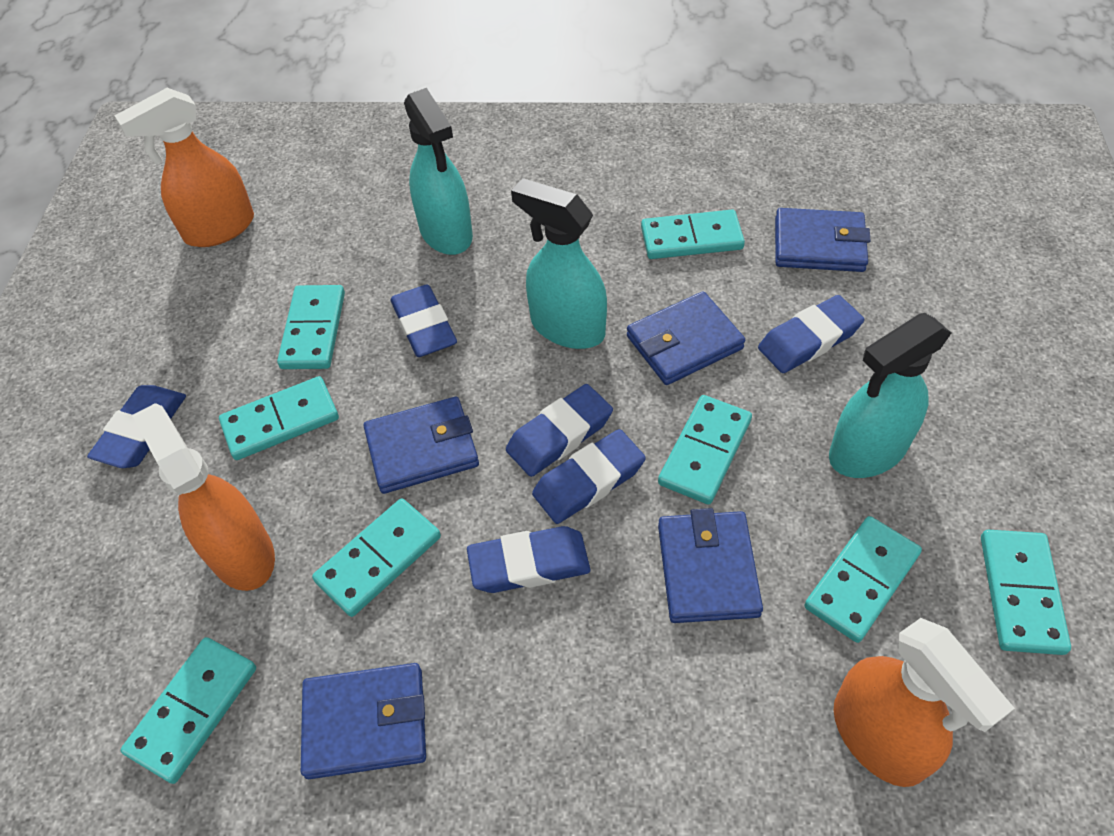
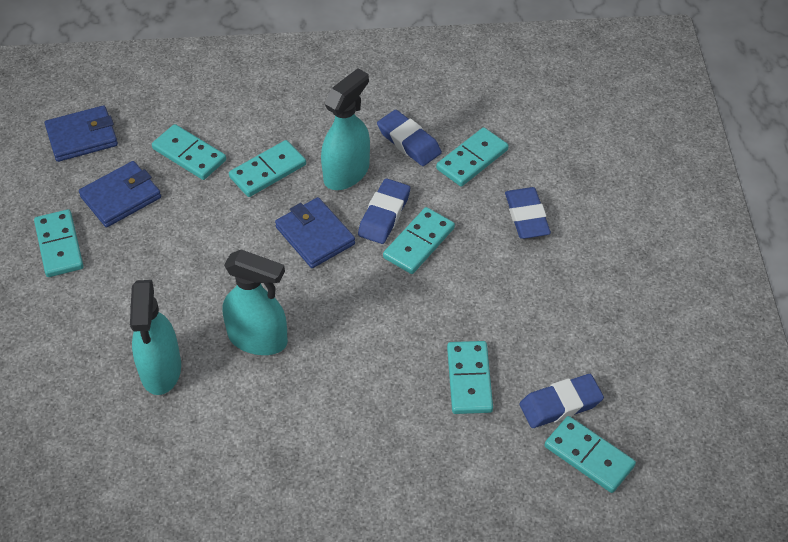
blue eraser: [87,385,186,468] [390,285,457,357] [467,526,590,593] [506,384,613,477] [532,429,646,524] [758,295,864,373] = 6 -> [358,178,410,244] [377,110,442,166] [505,187,551,239] [520,374,604,428] = 4
blue wallet: [301,663,426,779] [364,397,479,494] [627,291,745,385] [658,508,763,623] [775,208,871,272] = 5 -> [45,105,118,162] [79,161,161,227] [275,197,355,268] = 3
orange spray bottle: [114,88,254,247] [132,403,275,591] [834,618,1015,787] = 3 -> none = 0
turquoise domino: [121,637,256,784] [219,376,339,460] [277,285,345,369] [312,498,441,617] [641,210,745,259] [658,395,752,505] [804,516,922,643] [981,530,1071,655] = 8 -> [34,209,84,277] [152,124,226,180] [229,140,306,197] [383,207,455,274] [436,127,509,187] [447,341,493,414] [545,416,636,493] = 7

